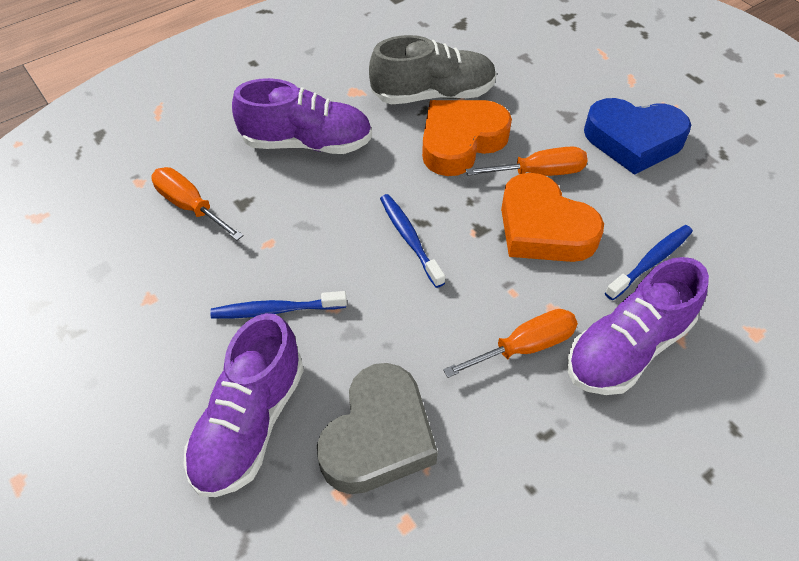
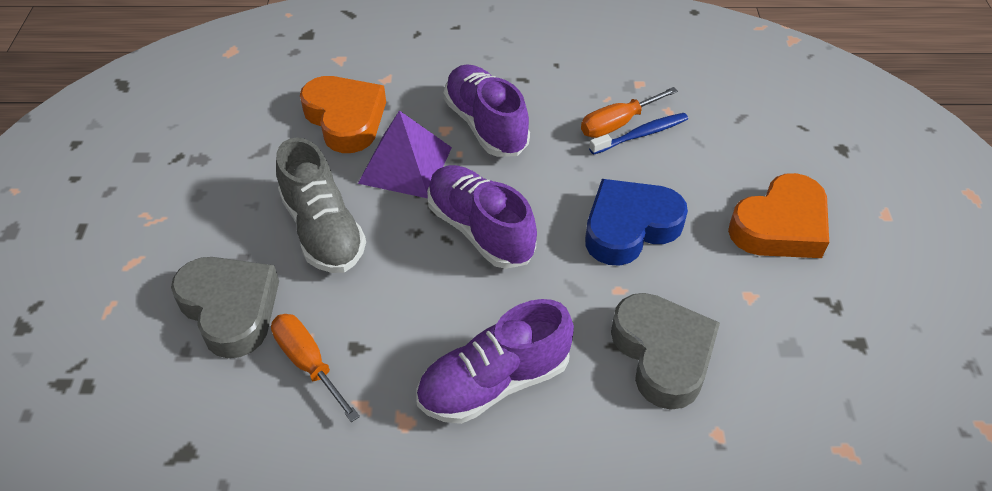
blue toothbrush: [210,291,347,319] [380,194,445,288] [605,225,693,300] = 3 -> [589,113,688,155] = 1
grey heart: [317,363,438,494] = 1 -> [171,257,279,358] [611,293,720,410] = 2
orange screwdriver: [151,167,244,241] [443,309,578,378] [466,146,588,176] = 3 -> [271,314,360,422] [581,87,678,138] = 2
purple pyramid: none = 0 -> [358,110,452,198] = 1

